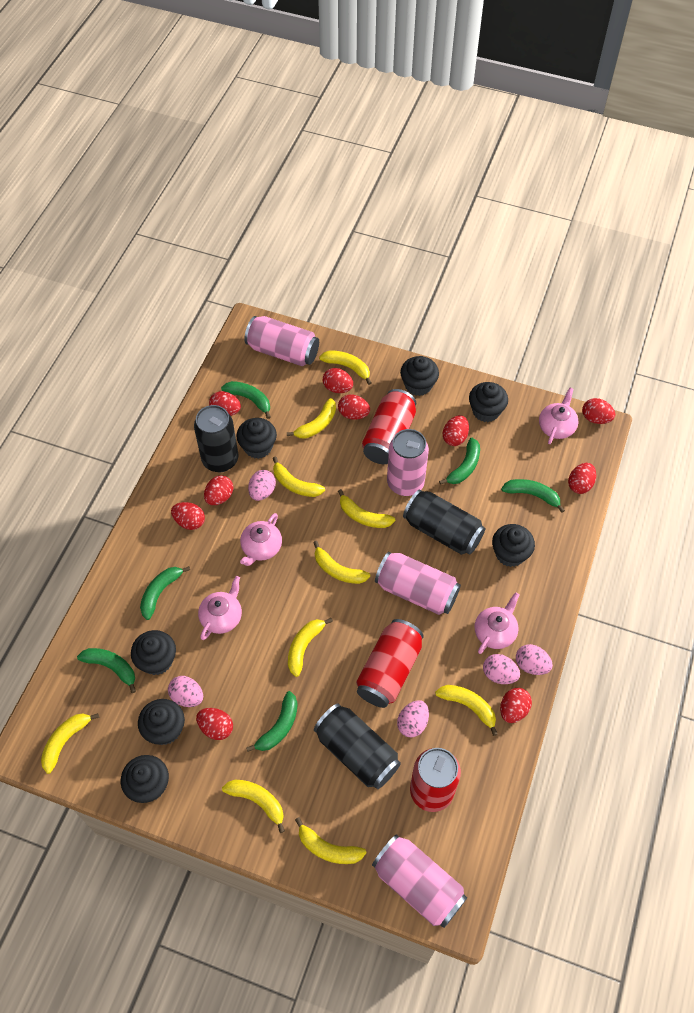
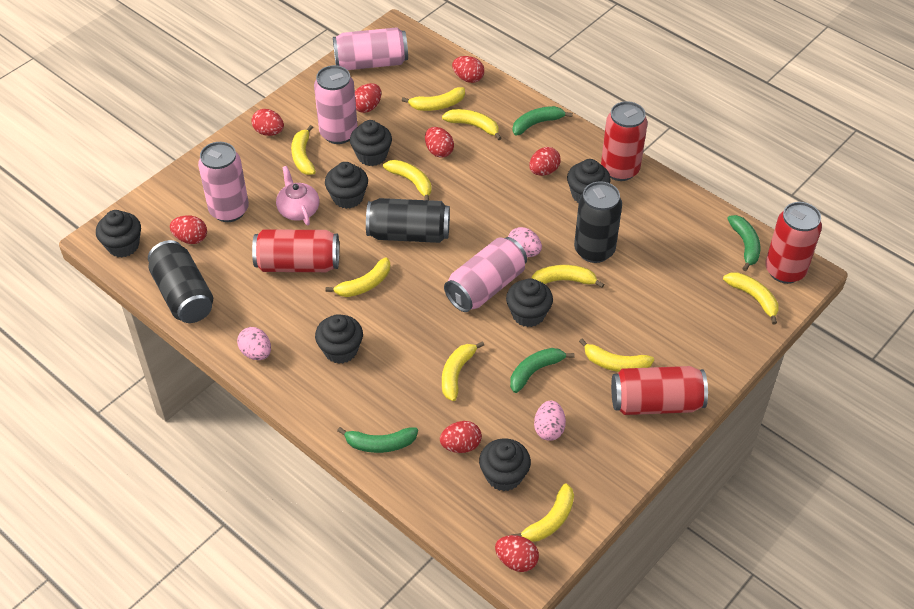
green banana: [77,648,136,693] [140,566,190,620] [221,381,271,419] [246,691,298,752] [439,438,480,485] [501,479,565,513] = 6 -> [337,427,418,453] [510,348,574,393] [512,106,573,136] [727,215,760,271] = 4
pink egg: [168,676,203,707] [248,470,276,501] [397,700,429,738] [483,654,520,684] [516,644,553,675] = 5 -> [237,327,271,360] [508,227,542,257] [534,400,566,441] = 3
pink teapot: [198,576,242,640] [240,513,282,566] [475,592,519,654] [539,387,578,444] = 4 -> [276,166,319,225] = 1
red can: [356,619,424,708] [362,389,416,464] [410,748,461,812] = 3 -> [252,229,339,272] [601,101,648,181] [611,366,708,415] [765,202,822,284] = 4
red egg: [171,502,205,530] [196,708,233,740] [204,475,233,505] [209,391,241,416] [323,368,353,393] [338,394,370,420] [443,415,469,446] [500,688,532,723] [568,463,596,494] [582,398,615,424] = 10 -> [170,215,207,244] [251,109,284,136] [355,83,381,113] [425,127,454,158] [440,421,482,453] [452,56,484,83] [495,535,539,572] [529,147,561,176] = 8

